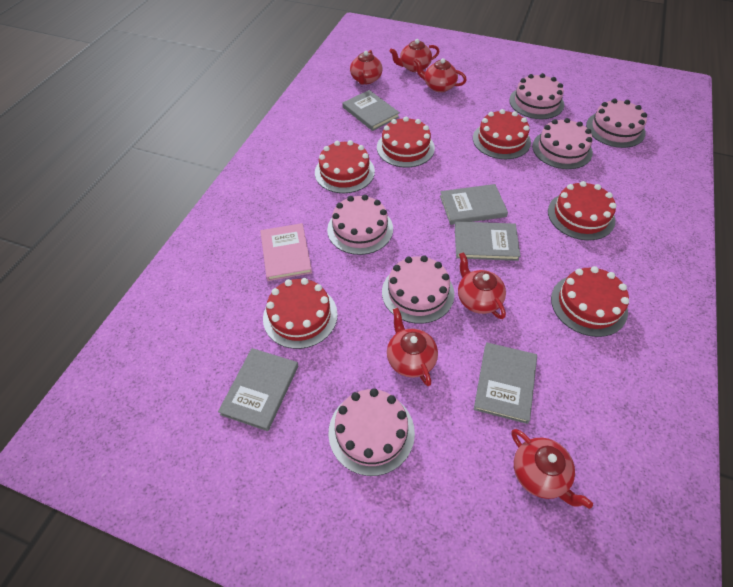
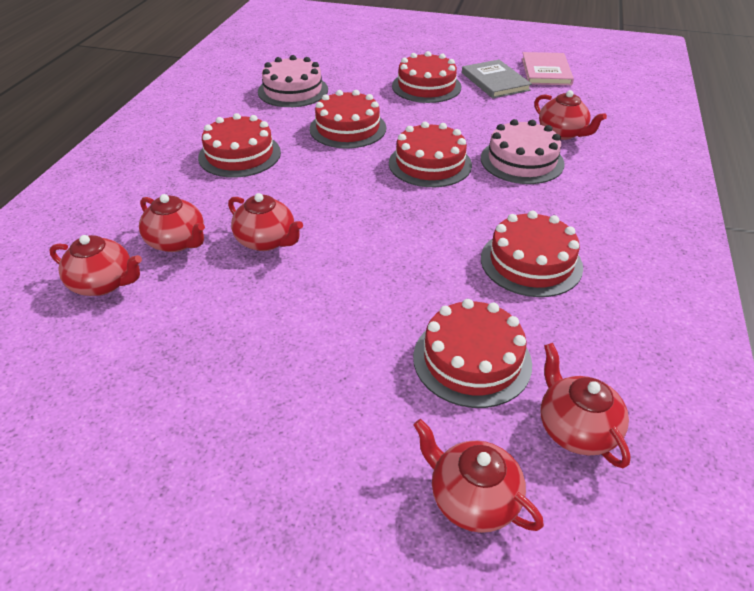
grey book: [218,348,298,431] [342,90,400,131] [440,184,508,225] [455,221,521,261] [474,342,537,424] = 5 -> [462,60,532,98] = 1
pink cake: [327,195,393,255] [328,388,415,476] [382,255,455,324] [509,73,564,119] [532,118,593,169] [586,99,647,148] = 6 -> [258,55,328,107] [481,119,565,184] = 2

